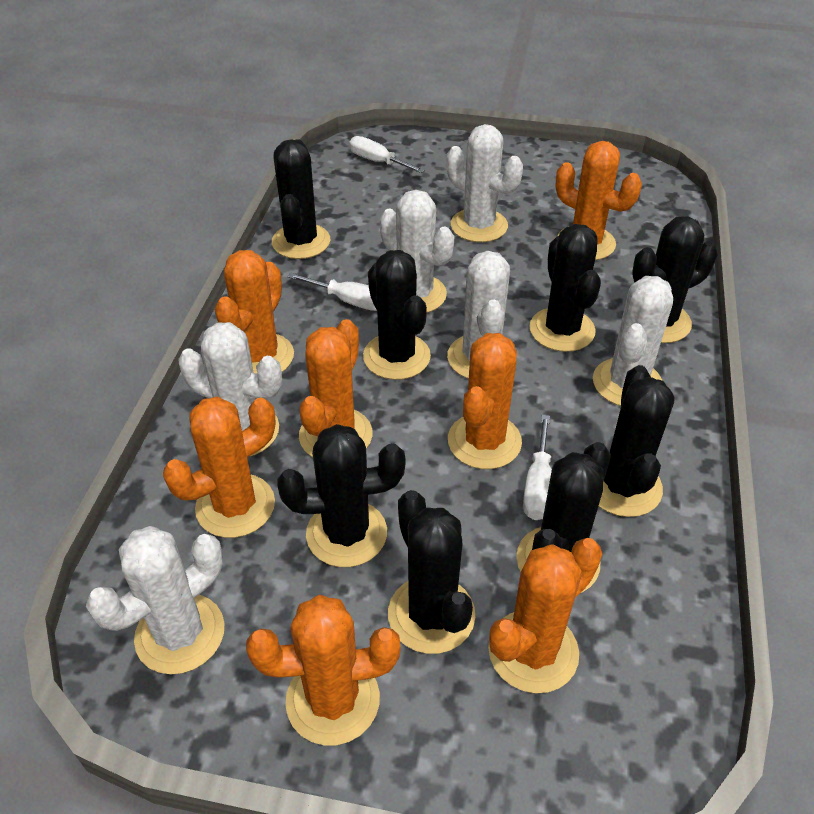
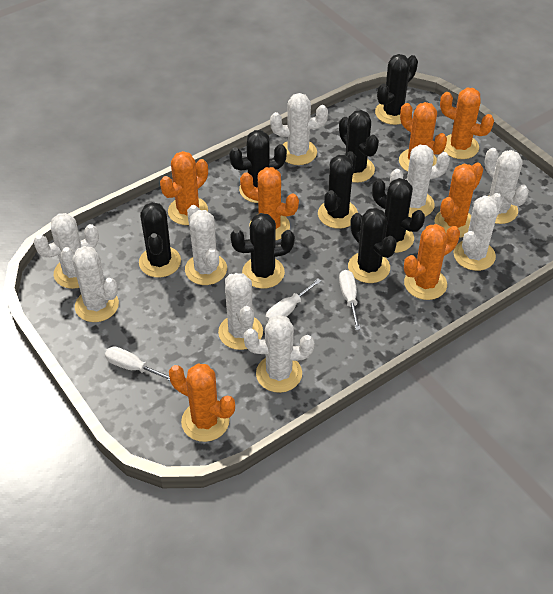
white cactus: [86,526,224,674] [178,322,282,456] [380,190,455,313] [447,124,523,242] [447,251,510,379] [593,276,673,406] = 6 -> [33,213,99,289] [61,246,119,322] [185,205,227,285] [218,273,263,350] [244,315,314,393] [270,93,328,165] [390,145,450,218] [454,193,503,271] [485,148,529,224] = 9

